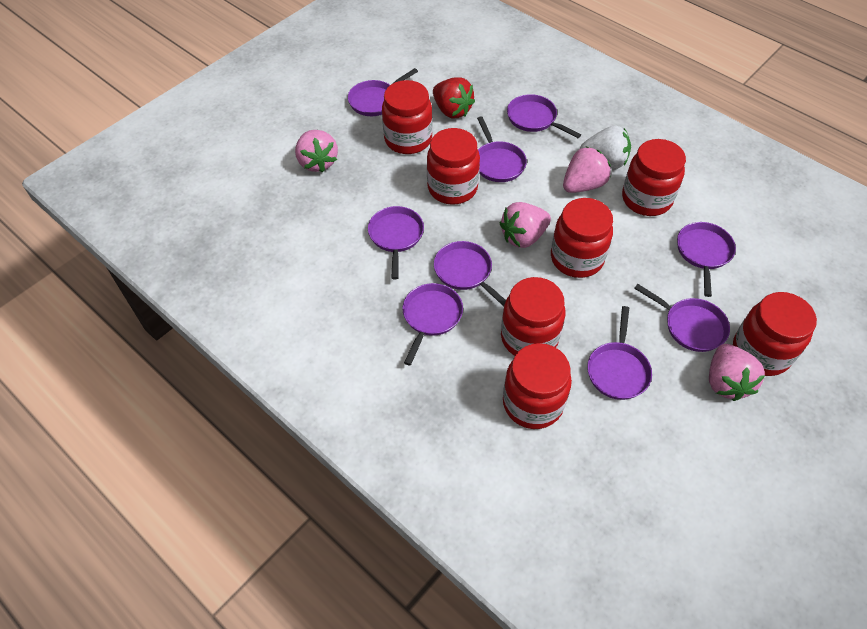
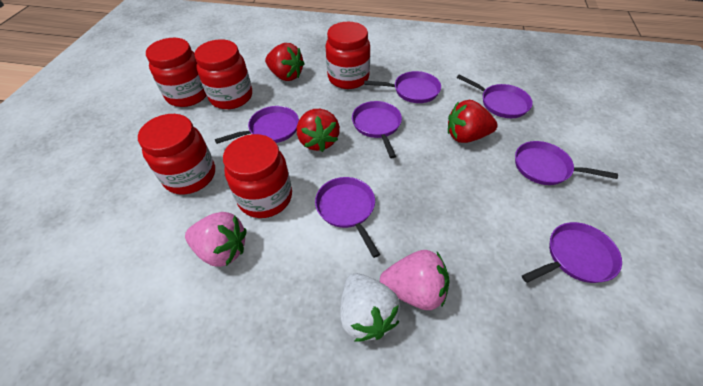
pink strawberry: [295,130,338,173] [500,202,551,248] [563,146,611,193] [709,344,765,401] = 4 -> [185,212,247,267] [380,250,449,310] = 2
purple pan: [348,68,418,116] [368,206,424,279] [402,283,463,366] [434,241,506,306] [477,116,527,182] [507,94,581,138] [587,306,652,400] [634,284,730,352] [677,222,736,297] = 9 -> [215,106,299,144] [315,177,380,258] [352,101,402,158] [364,71,441,103] [457,74,533,118] [515,141,618,185] [522,222,622,283] = 7
red jar: [382,80,433,154] [427,128,480,205] [501,277,565,356] [503,343,572,429] [551,198,613,278] [622,139,686,216] [733,292,817,376] = 7 -> [138,114,215,194] [146,38,207,107] [194,39,252,109] [223,134,292,218] [326,22,370,89] = 5
red strawberry: [433,77,475,118] = 1 -> [265,43,305,81] [297,109,340,152] [448,100,498,143] = 3

